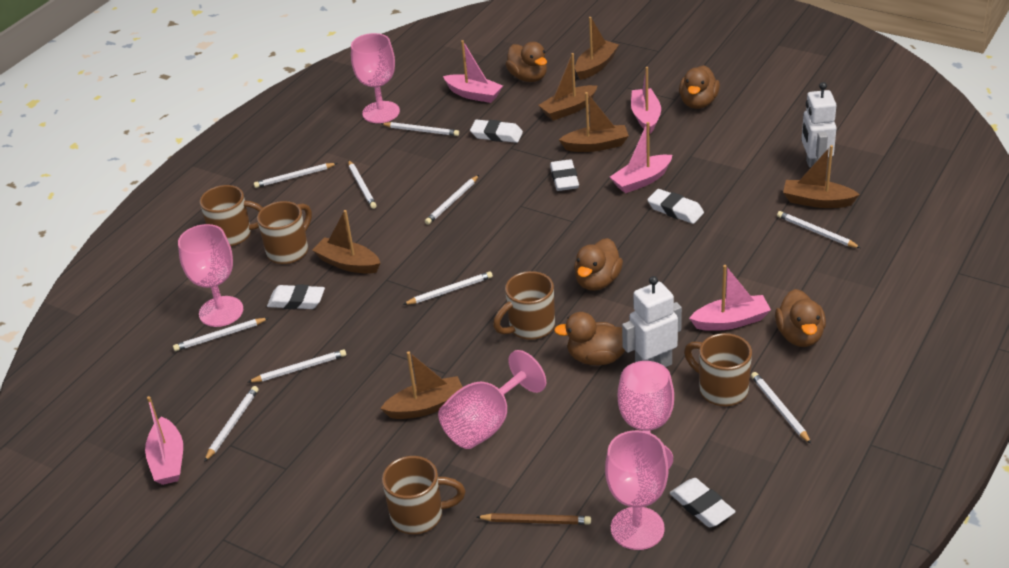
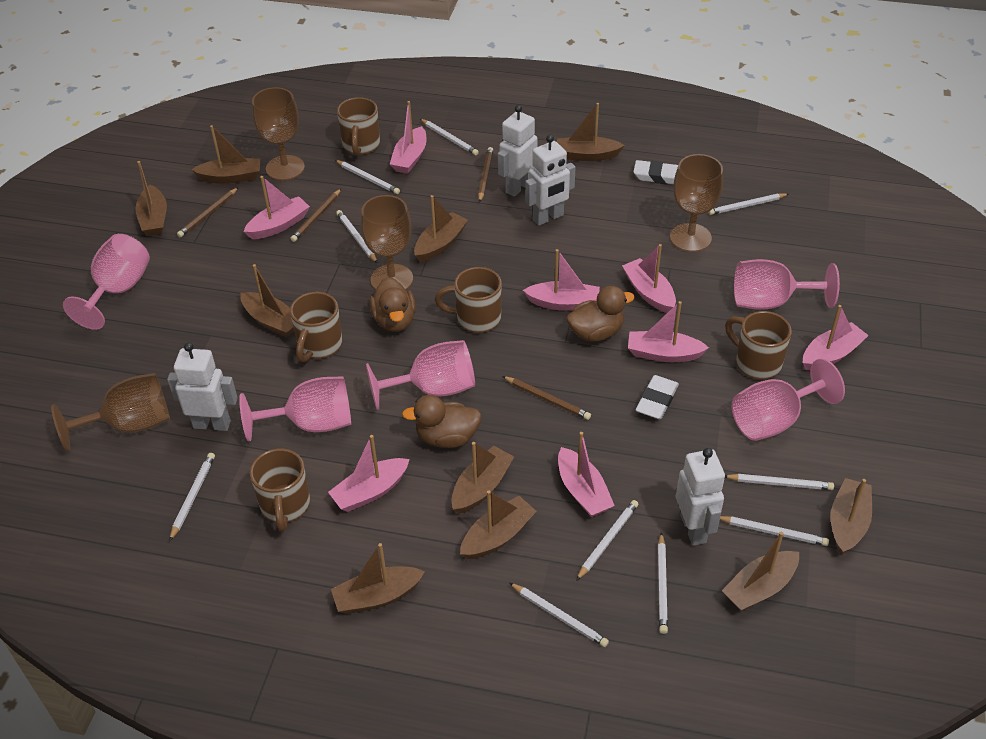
brown boat: [312,210,381,274] [380,351,462,419] [538,53,597,121] [559,92,629,152] [575,17,619,80] [783,145,860,208] = 6 -> [135,161,167,236] [191,125,260,184] [240,264,294,337] [331,543,425,614] [414,195,468,262] [451,442,514,514] [460,490,537,559] [557,103,625,161] [722,532,799,611] [830,478,872,555] = 10
brown duck: [505,42,547,82] [554,312,625,365] [574,238,623,291] [679,65,720,109] [775,289,826,347] = 5 -> [369,277,416,332] [402,395,482,448] [566,286,635,342] = 3
brown goblet: none = 0 -> [51,373,170,451] [252,87,305,181] [361,195,413,290] [670,154,723,252] = 4
brown pencil: [477,513,591,525] = 1 -> [177,187,239,238] [290,189,341,242] [478,147,493,203] [502,376,591,420] = 4
pink boat: [145,396,183,485] [443,40,503,103] [610,122,672,193] [631,67,661,134] [689,265,771,331] = 5 -> [244,176,310,239] [328,435,410,512] [390,101,427,174] [523,249,600,311] [558,432,615,517] [622,244,676,313] [628,301,709,362] [803,305,869,370] = 8
white eraser: [267,284,325,309] [470,120,523,143] [550,159,579,191] [647,189,704,224] [670,478,736,527] = 5 -> [633,160,678,185] [636,375,679,419] = 2
white robot: [622,276,682,367] [801,82,837,167] = 2 -> [167,343,238,431] [498,105,538,197] [525,135,575,226] [676,448,725,546] = 4

